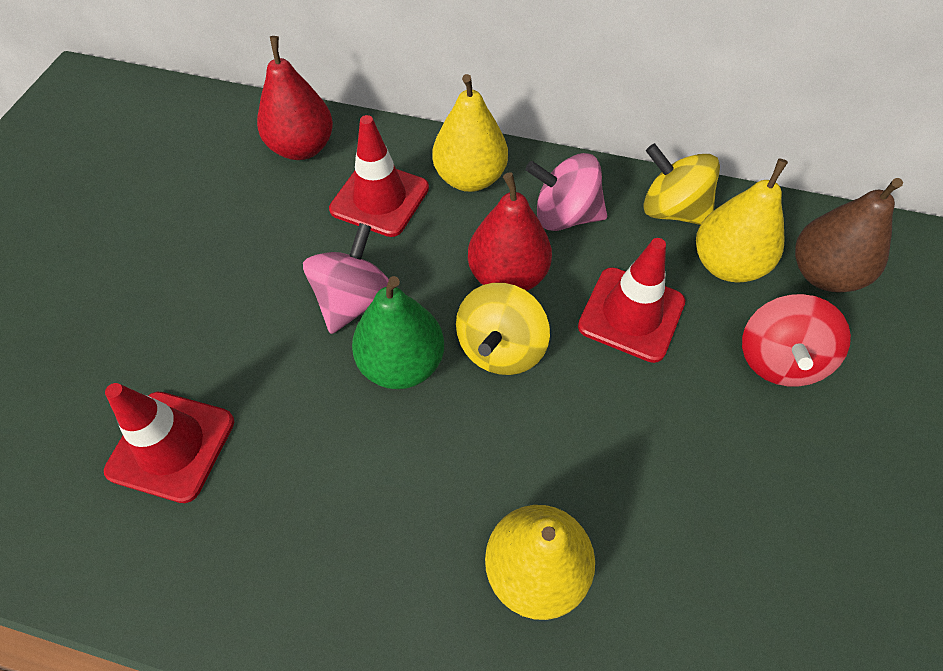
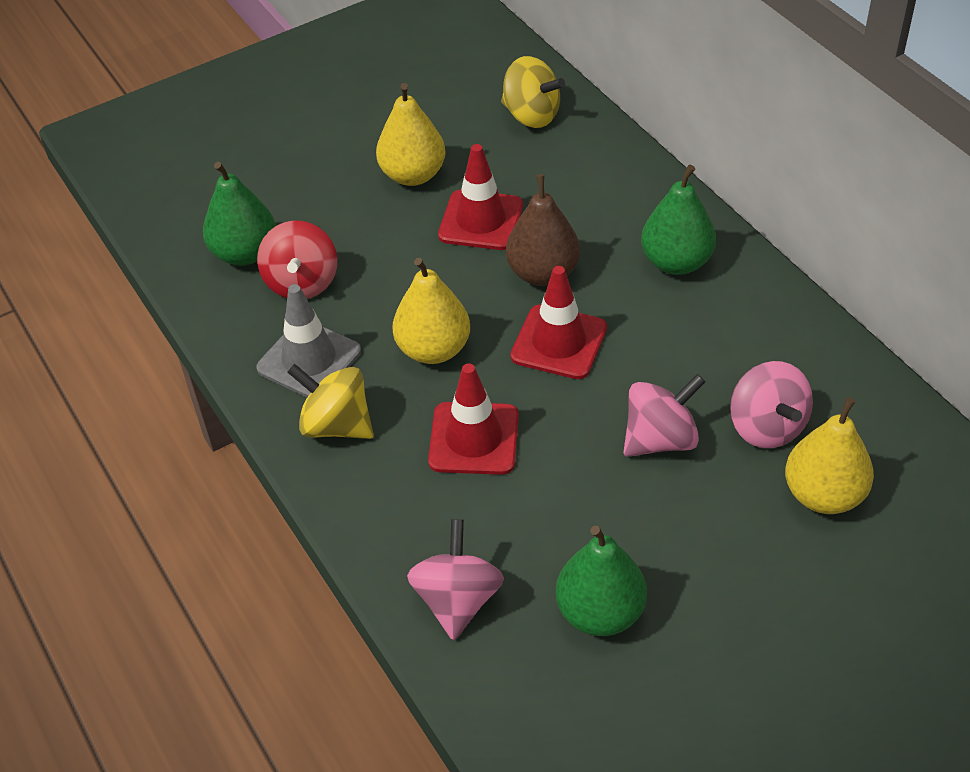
green pear: [352,276,444,389] = 1 -> [203,162,276,266] [556,526,647,636] [641,165,716,275] = 3
grey traffic cone: none = 0 -> [256,284,361,397] = 1
pink spinning top: [303,223,389,334] [525,153,607,231] = 2 -> [407,519,504,641] [623,374,706,457] [730,361,813,448] = 3
red pear: [257,36,333,160] [468,172,552,291] = 2 -> none = 0

